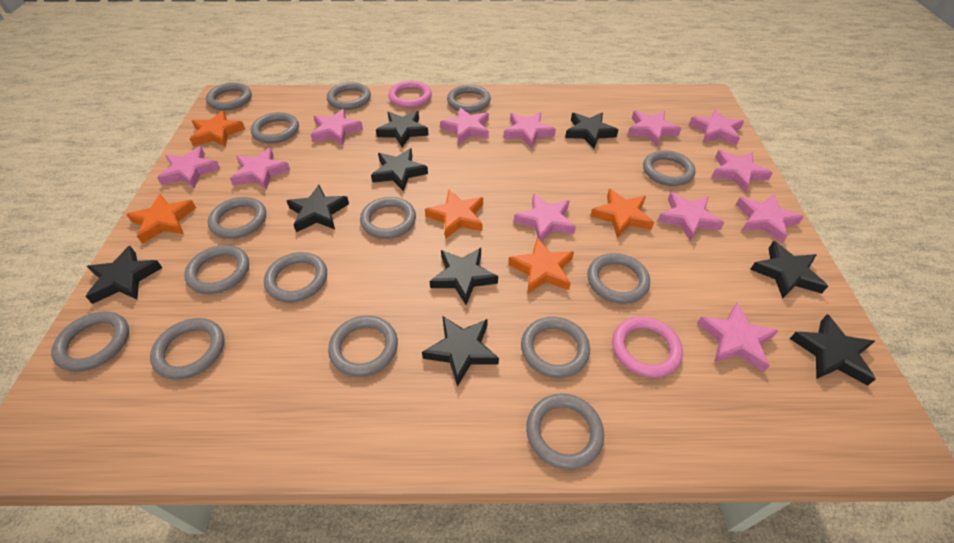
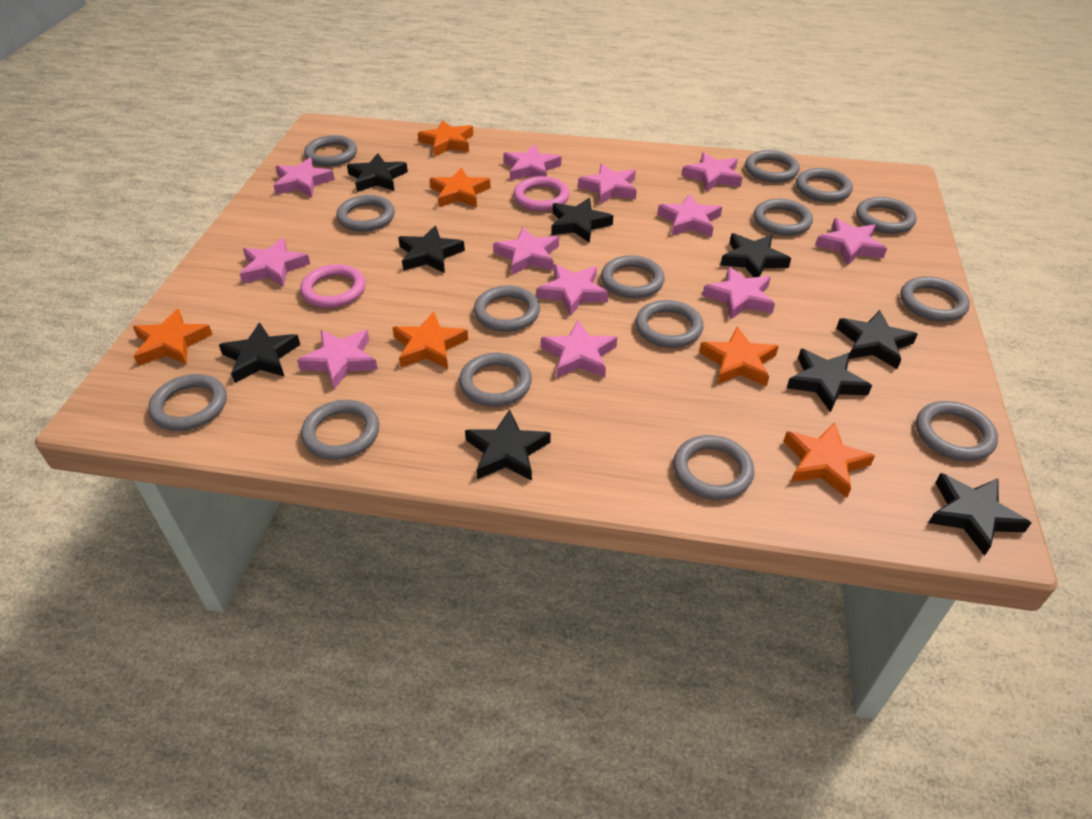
orange star: [126,194,196,244] [190,111,245,147] [425,190,483,239] [508,238,574,294] [590,189,654,238] = 5 -> [133,309,213,366] [392,311,468,369] [418,120,473,157] [429,168,491,207] [699,327,779,387] [783,422,875,498] = 6

